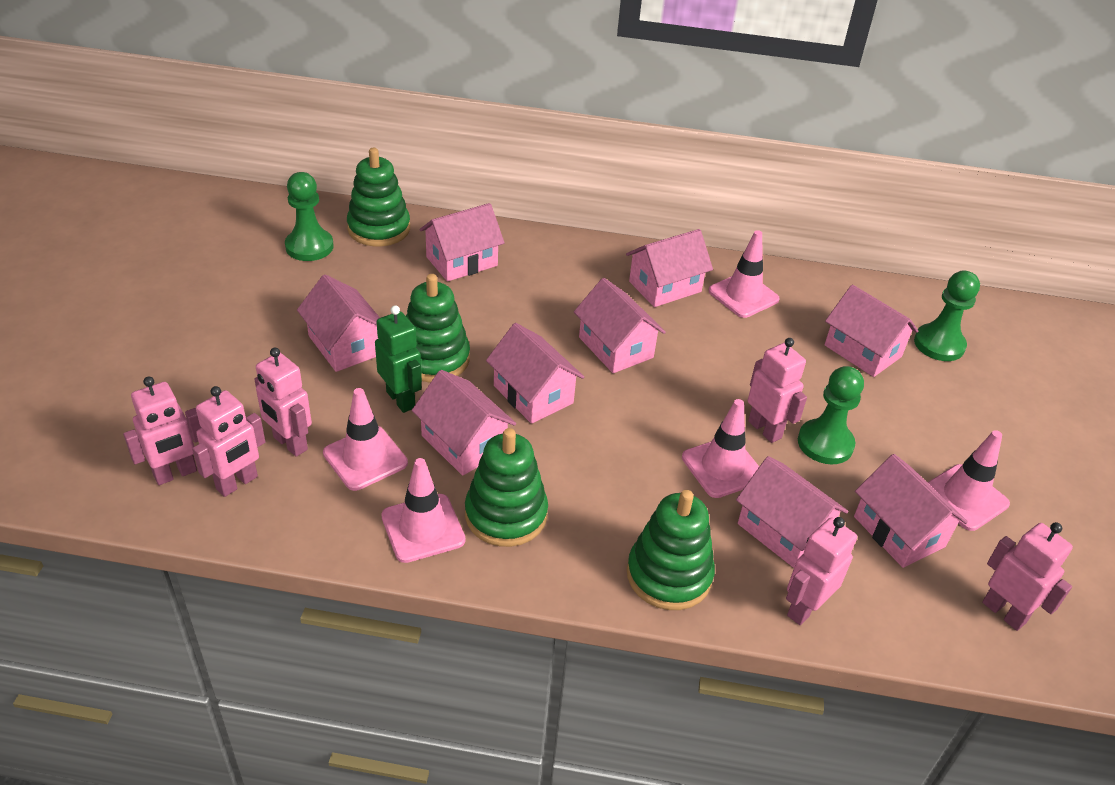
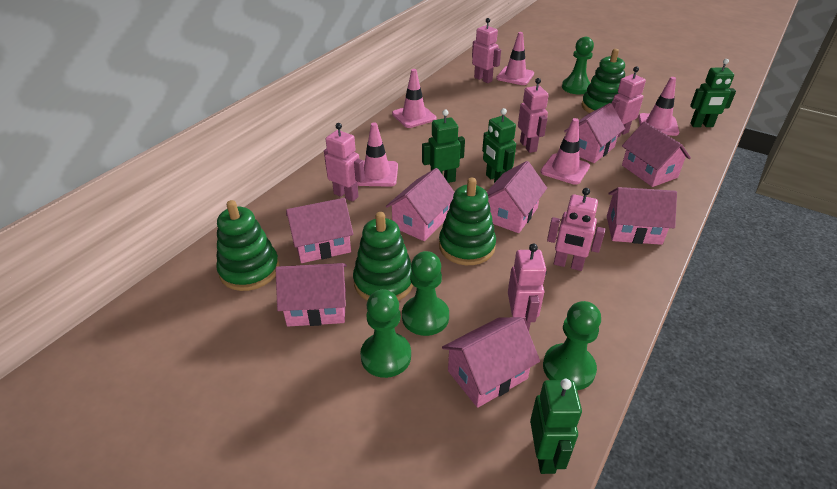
green pawn: [285,172,334,261] [798,366,864,464] [914,271,980,361] = 3 -> [360,289,411,378] [402,251,449,336] [543,301,601,390] [562,37,594,94] = 4
green robot: [375,305,422,413] = 1 -> [422,110,465,183] [482,108,516,183] [530,379,582,474] [690,59,736,127] = 4
pink house: [297,274,380,372] [412,370,516,476] [420,203,505,282] [486,323,584,424] [574,278,666,373] [626,229,713,307] [736,456,848,568] [825,285,919,377] [854,454,968,568] = 9 -> [276,263,347,327] [286,198,353,263] [386,168,454,241] [442,317,540,408] [487,161,547,233] [564,103,625,163] [607,187,677,245] [622,122,691,187] = 8

